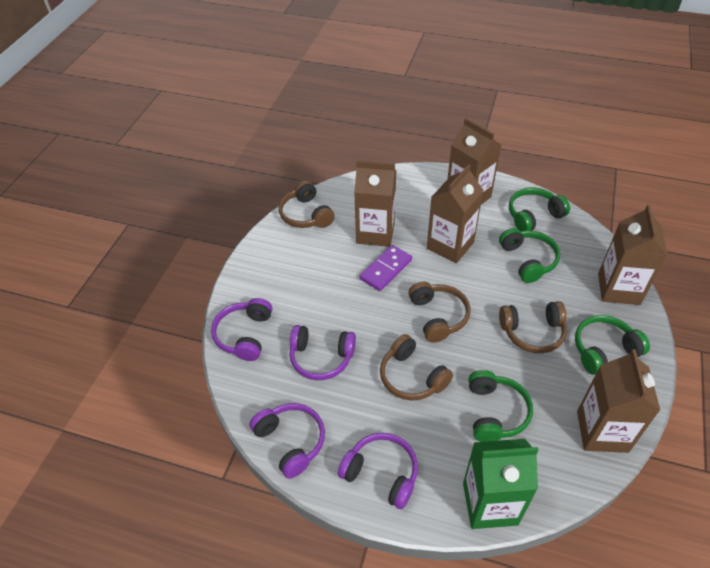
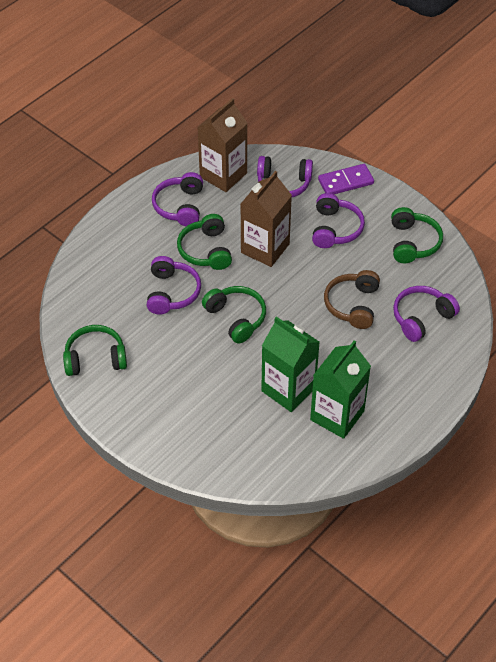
brown carton: [354,161,396,247] [427,164,484,263] [448,118,501,205] [577,349,660,453] [598,205,668,305] = 5 -> [197,98,247,192] [240,171,292,267] = 2
brown headphones: [279,180,335,228] [380,334,453,401] [408,282,471,343] [499,301,567,353] = 4 -> [324,270,380,329] = 1
green carton: [463,439,538,529] = 1 -> [261,316,320,412] [310,340,371,439] = 2
purple headphones: [211,298,272,361] [249,403,325,479] [289,325,356,380] [338,433,418,509] = 4 -> [146,256,201,315] [152,172,203,226] [257,156,313,197] [312,193,365,248] [393,286,460,342] = 5

